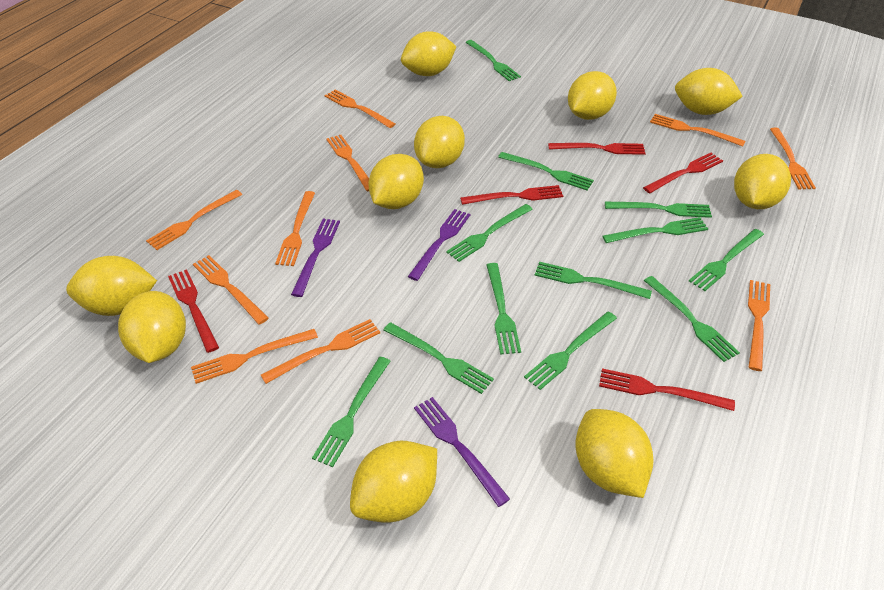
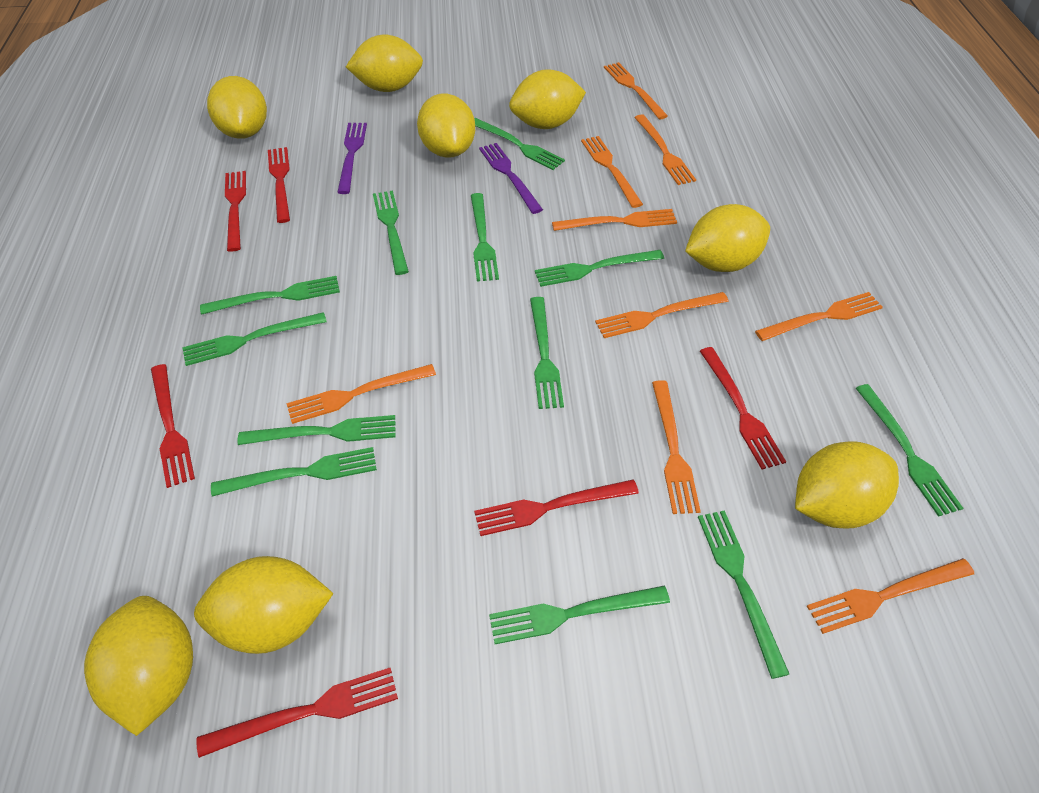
orange fork: [146,190,242,250] [191,329,318,384] [193,255,269,325] [261,319,380,384] [275,191,315,266] [325,89,395,128] [326,135,369,191] [650,114,745,147] [748,280,770,371] [770,128,816,189] = 10 -> [286,364,436,424] [552,209,677,231] [581,136,643,208] [595,292,729,338] [604,62,668,119] [634,114,696,185] [652,380,701,514] [755,292,883,341] [807,558,974,634] = 9
purple fork: [291,218,340,297] [408,209,470,281] [414,397,510,507] = 3 -> [337,123,367,194] [479,143,543,214] = 2
red fork: [168,269,219,353] [460,185,563,205] [548,143,646,155] [599,368,735,411] [643,153,723,193] = 5 -> [151,364,195,488] [196,668,398,758] [225,171,246,252] [268,147,290,223] [474,480,639,536] [700,347,786,469] = 6
yellow lemon: [66,256,157,316] [118,291,186,363] [350,441,437,522] [368,154,424,209] [401,32,456,76] [414,116,465,168] [568,71,617,120] [575,409,654,498] [675,68,743,115] [734,154,791,209] = 10 -> [84,596,193,736] [194,556,333,654] [207,76,267,139] [346,35,423,92] [417,94,475,158] [509,69,586,129] [685,204,770,272] [795,441,899,529] = 8

